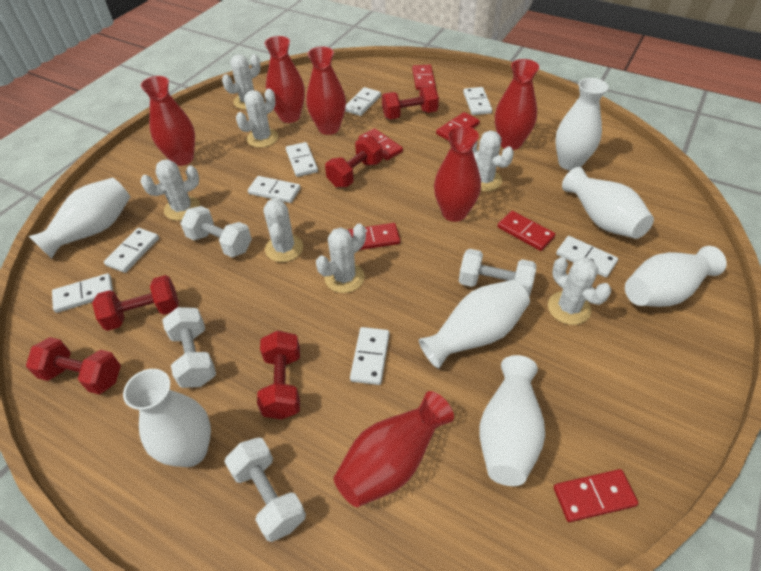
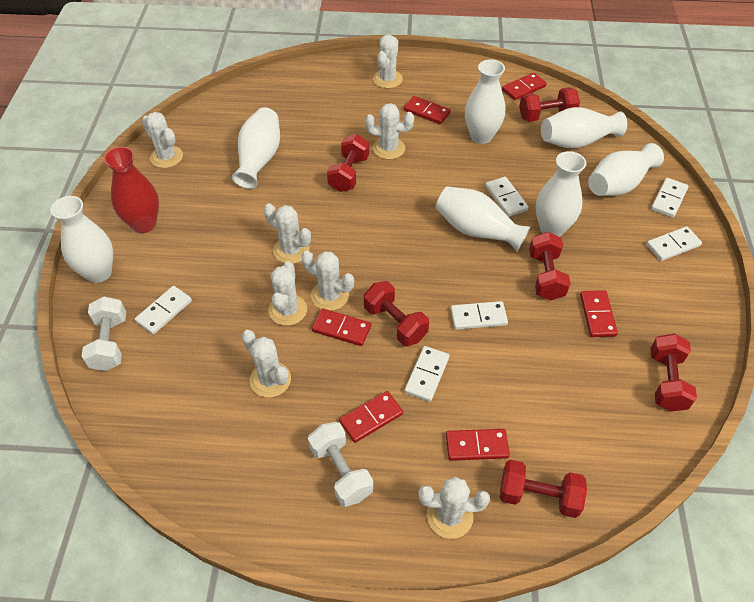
red dumbbell: [26,337,121,394] [92,275,179,331] [257,331,300,419] [325,136,382,187] [382,86,439,119] = 5 -> [327,134,369,192] [364,281,429,346] [500,460,587,518] [519,87,580,122] [529,232,571,300] [650,333,697,412] = 6
red vase: [140,76,195,166] [264,36,305,123] [306,46,346,135] [334,391,454,507] [434,126,481,222] [495,59,539,150] = 6 -> [104,147,159,233] = 1
white cactus: [140,159,200,221] [222,54,261,110] [236,89,278,148] [263,197,303,262] [316,223,366,293] [472,131,514,192] [548,257,611,325] = 7 -> [142,112,183,168] [242,330,291,398] [264,203,311,264] [268,261,307,326] [301,251,354,311] [365,103,414,159] [373,35,403,88] [419,477,490,539] = 8
white domino: [52,273,113,313] [104,228,159,273] [248,176,301,203] [286,142,318,177] [345,87,381,116] [350,327,390,385] [463,87,492,115] [556,236,618,277] = 8 -> [135,286,192,335] [405,346,450,402] [451,301,508,330] [485,177,529,217] [646,226,702,261] [651,178,689,218] = 6
white dumbbell: [163,307,216,388] [180,206,252,257] [224,437,306,542] [459,249,536,297] = 4 -> [82,296,126,371] [308,422,373,507] = 2

